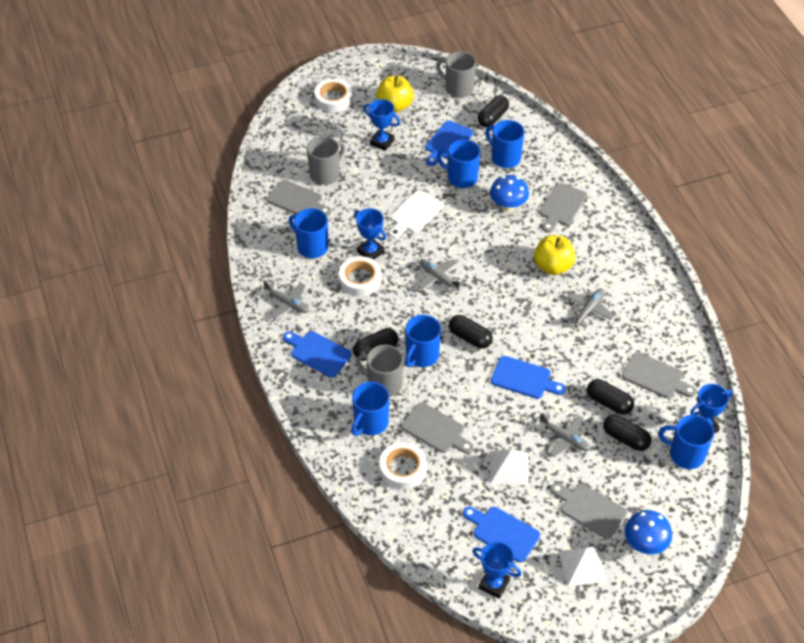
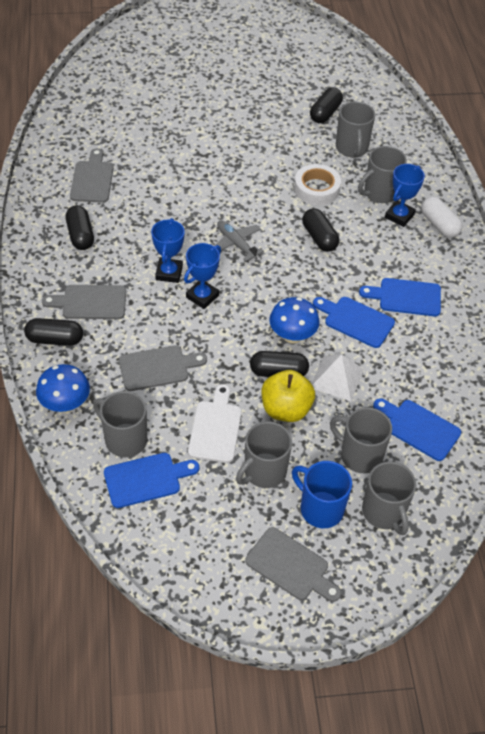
blue mug: [289,208,329,258] [351,382,389,436] [405,315,441,367] [437,140,480,188] [485,120,525,168] [658,415,714,469] = 6 -> [292,461,352,528] = 1
blue trophy: [354,208,386,260] [363,99,400,151] [472,541,522,599] [690,384,732,433] = 4 -> [151,218,185,283] [184,243,221,309] [385,164,425,227] = 3
grey cutting board: [267,180,331,216] [401,402,474,454] [539,183,587,233] [550,483,627,539] [622,352,696,398] = 5 -> [42,285,126,319] [70,148,114,203] [119,345,207,391] [245,527,341,602] = 4
grey mug: [307,136,345,185] [356,345,403,397] [437,51,476,98] = 3 -> [93,391,147,457] [236,421,292,488] [330,407,392,473] [336,102,375,157] [358,146,407,203] [362,462,416,535] = 6
grey plane: [260,280,309,319] [418,259,465,294] [536,413,591,457] [566,288,614,328] = 4 -> [214,220,264,262] = 1
white capsule: none = 0 -> [421,196,462,238] = 1
white pyramid: [490,449,528,485] [558,546,607,587] = 2 -> [312,354,364,401] = 1
white tape: [315,79,353,112] [339,256,382,296] [380,442,427,489] = 3 -> [294,164,341,205] = 1
yellow apple: [376,76,414,112] [534,235,576,275] = 2 -> [262,370,315,422] = 1

